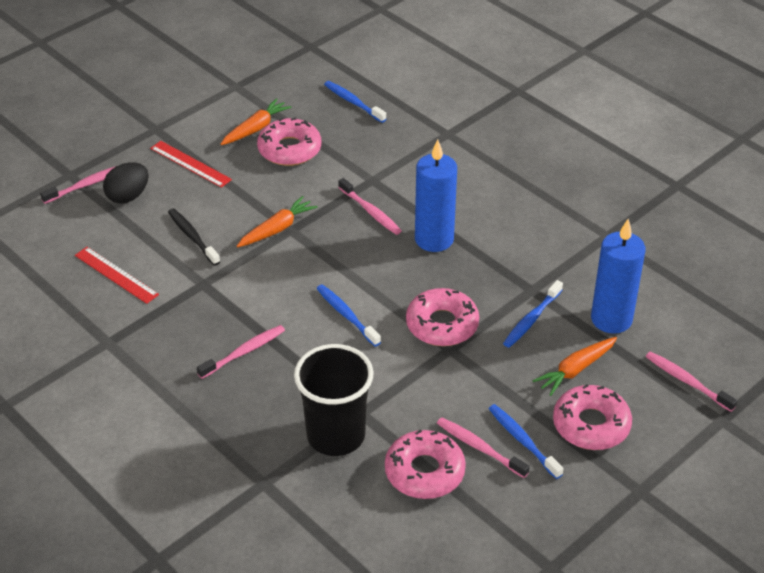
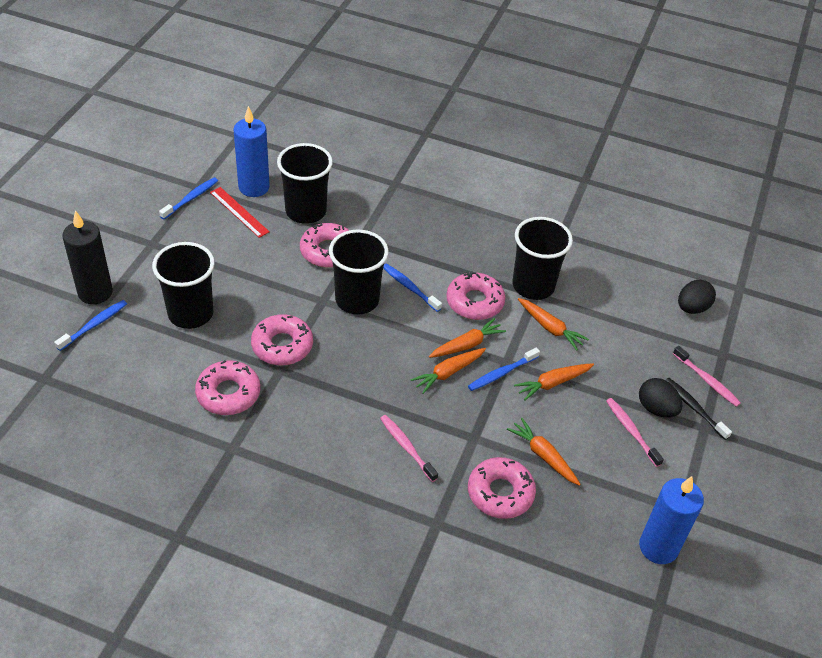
black candle: none = 0 -> [62,210,113,304] = 1
black cup: [294,344,374,456] = 1 -> [152,242,215,329] [277,143,333,224] [329,229,389,315] [512,217,573,300] = 4
black egg: [103,162,149,204] = 1 -> [639,378,682,418] [678,280,716,314] = 2
orange carrot: [220,98,292,145] [237,196,318,247] [533,337,617,396] = 3 -> [410,348,486,394] [429,318,506,358] [507,418,581,486] [514,363,594,401] [518,298,589,351] = 5
pink donut: [257,117,321,166] [385,430,466,499] [406,288,479,346] [553,384,632,450] = 4 -> [195,360,261,415] [251,314,313,366] [300,223,349,268] [446,271,505,320] [468,457,536,519] = 5
pink toothbrush: [40,166,116,204] [197,325,285,379] [338,178,402,235] [437,417,530,478] [646,351,737,412] = 5 -> [380,415,438,482] [606,398,664,467] [673,346,741,407] = 3
red ruler: [75,247,159,304] [150,141,232,188] = 2 -> [210,187,270,238] = 1

